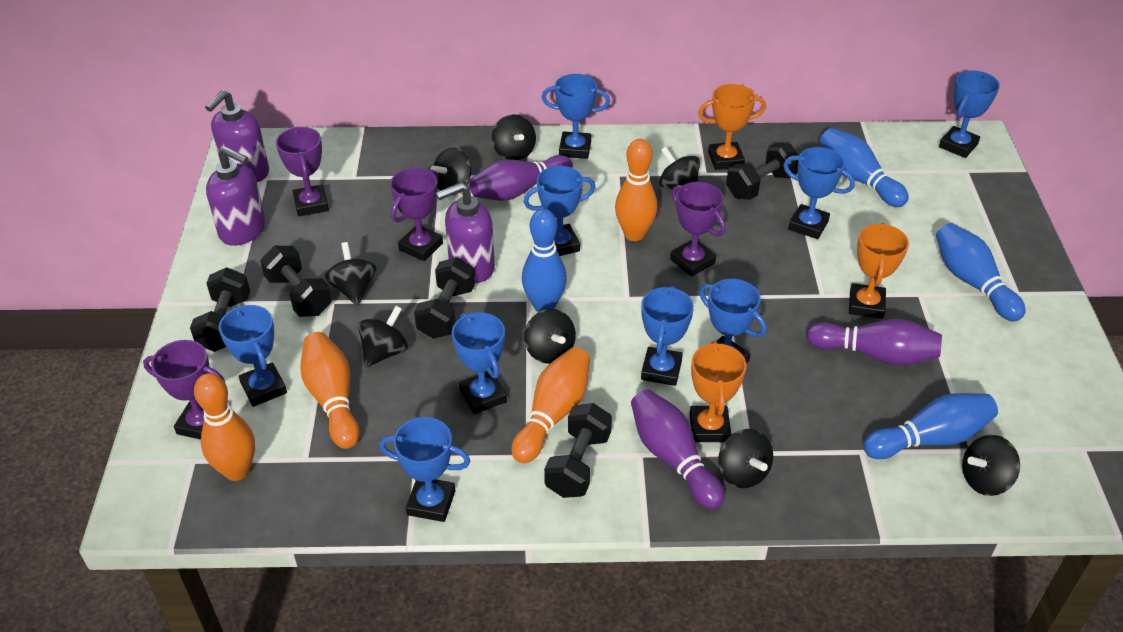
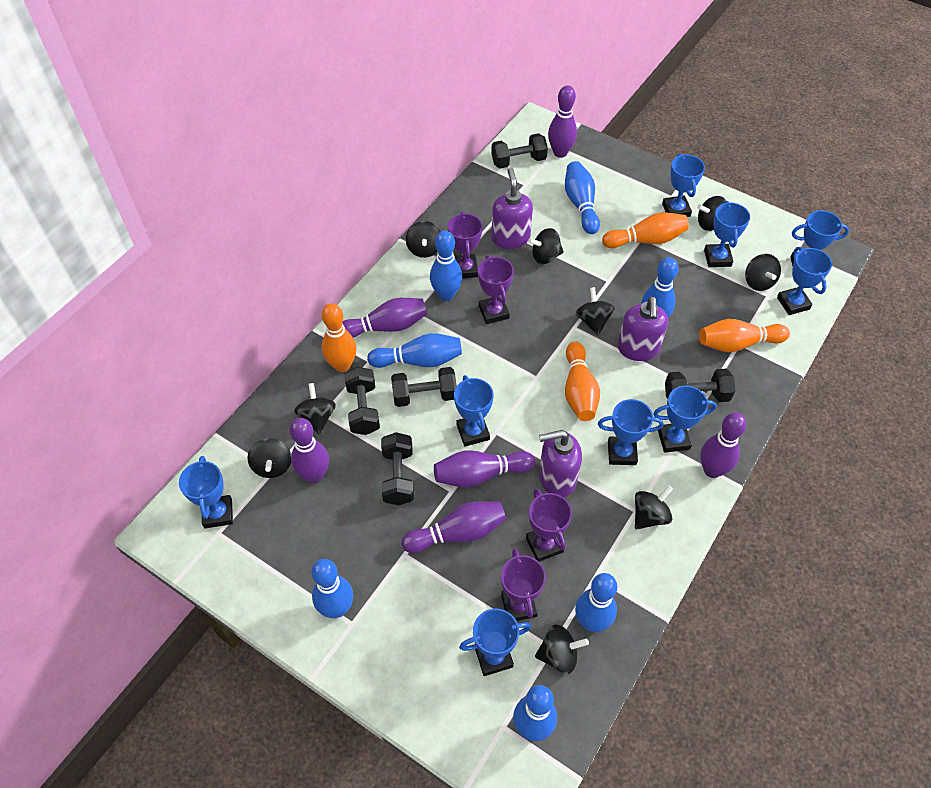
black spinning top: [325,242,377,306] [358,306,408,367] [431,148,471,195] [492,114,536,160] [524,309,576,363] [659,147,700,191] [718,429,773,488] [962,435,1020,496] = 8 -> [247,438,291,478] [294,383,336,435] [406,221,441,258] [528,228,564,264] [535,624,589,674] [576,287,615,336] [635,485,673,529] [697,196,726,231] [745,254,781,291] = 9
blue bowling pin: [522,209,567,312] [820,128,909,207] [863,393,998,459] [936,223,1026,321] = 4 -> [311,559,353,618] [367,333,462,368] [430,230,462,301] [513,685,557,741] [565,161,600,234] [575,573,617,632] [641,257,679,317] = 7
orange trophy: [690,341,746,442] [698,84,766,170] [849,223,909,319] = 3 -> none = 0
purple bowling pin: [469,155,573,201] [631,389,724,509] [806,319,942,366] = 3 -> [290,418,329,483] [342,298,427,338] [402,501,506,553] [434,450,535,487] [548,85,577,158] [700,413,746,478] = 6

